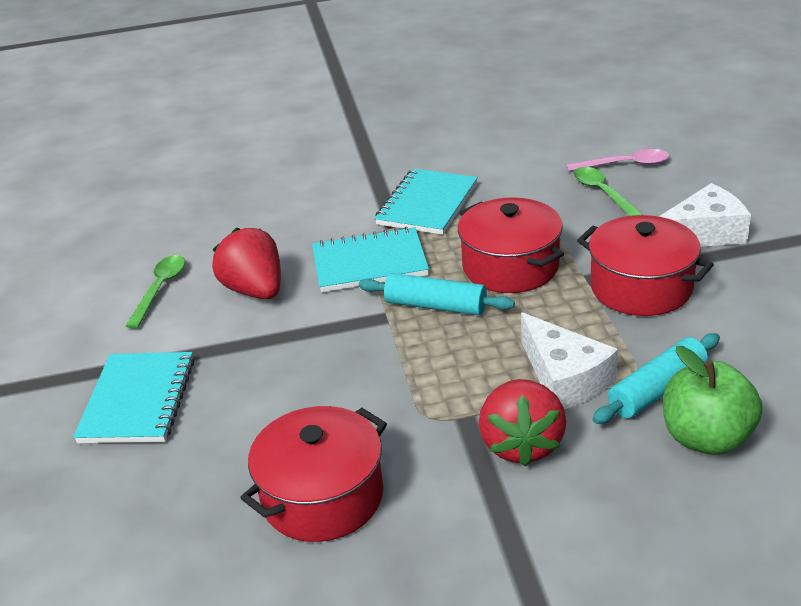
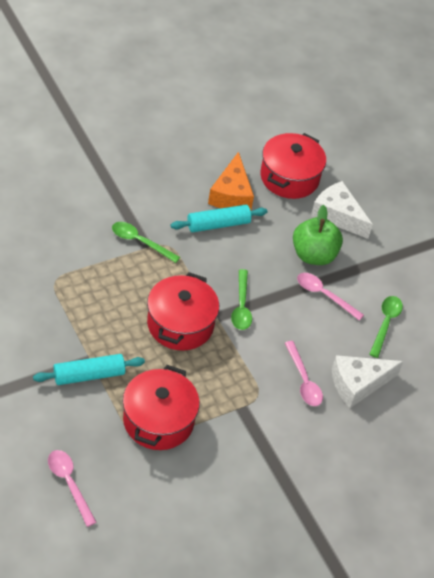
green spoon: [126,255,185,329] [574,167,643,216] = 2 -> [112,222,180,263] [231,269,252,330] [369,296,403,358] = 3
orange cheese: none = 0 -> [208,152,254,211] = 1
pink spoon: [566,149,669,171] = 1 -> [48,450,97,527] [285,341,323,406] [297,273,364,321] = 3
red strawberry: [212,227,281,299] [479,379,567,467] = 2 -> none = 0
turquoise notebook: [73,352,194,443] [312,226,429,292] [375,168,478,235] = 3 -> none = 0

